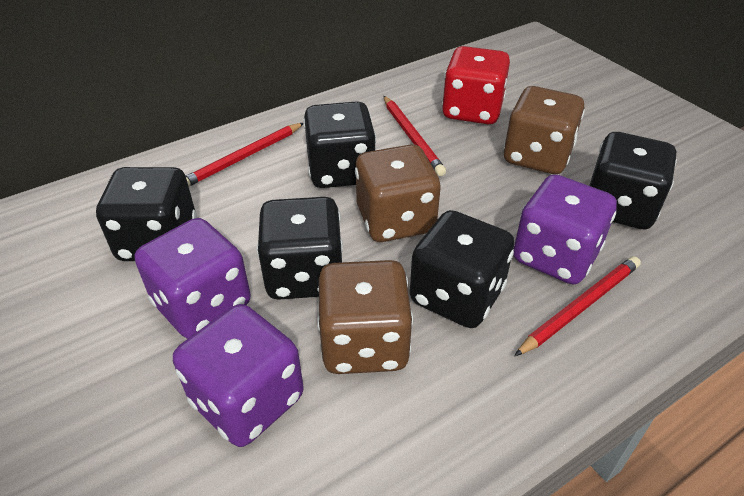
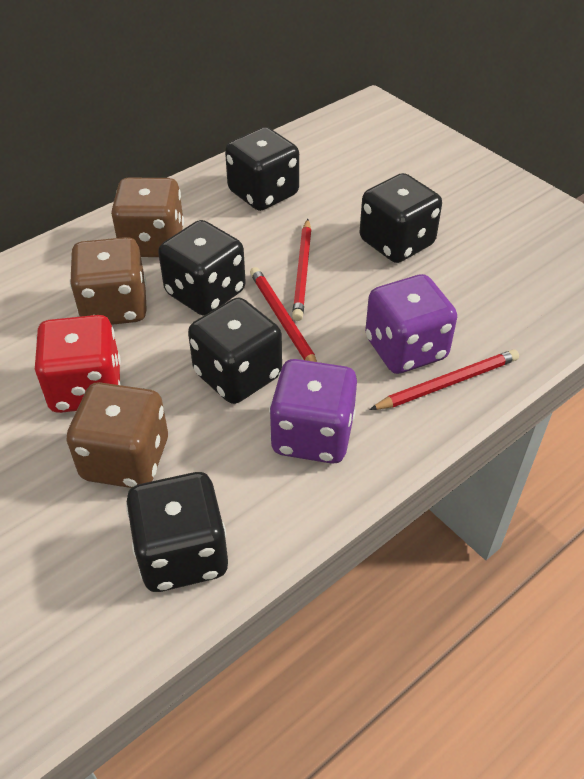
purple dice: [135,218,251,339] [173,304,304,447] [513,174,617,284] = 3 -> [269,359,357,464] [365,274,457,374] = 2

